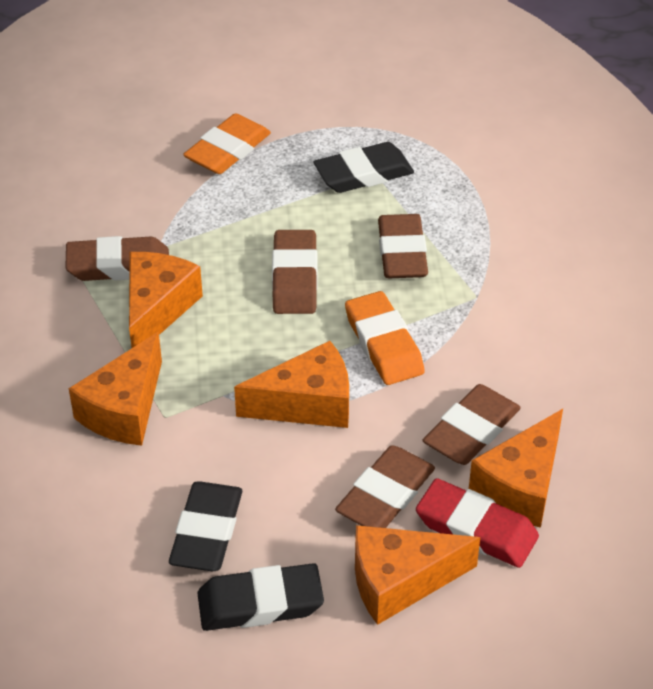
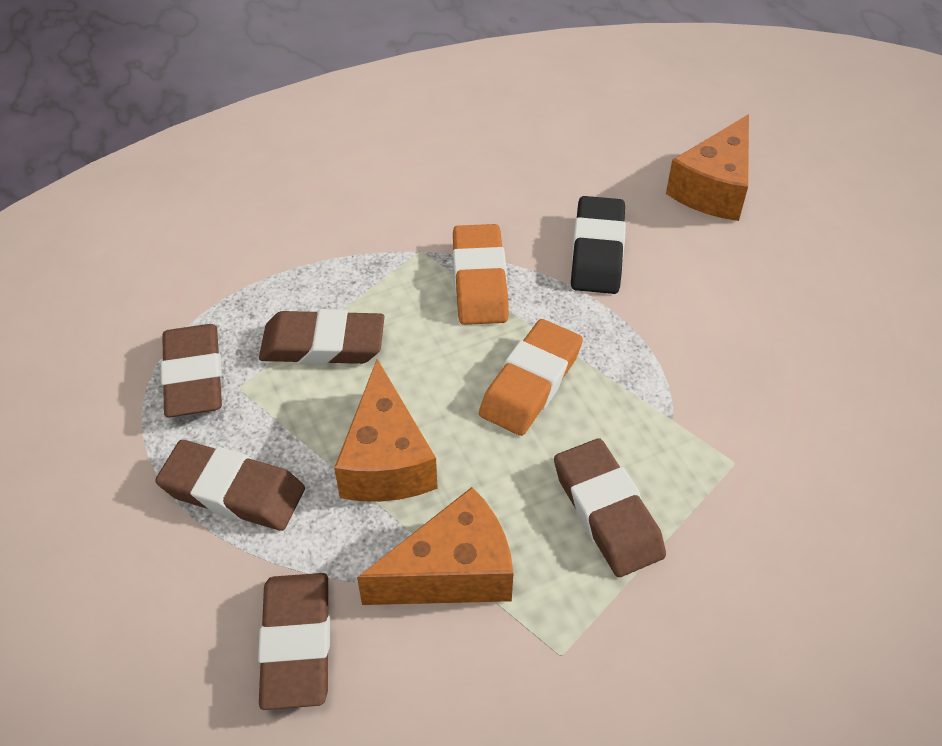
black eraser: [169,482,242,571] [197,563,324,631] [313,142,414,193] = 3 -> [571,196,626,294] = 1
orange cheese: [69,332,162,446] [129,252,203,348] [234,341,349,428] [355,525,480,625] [469,409,563,528] = 5 -> [334,359,438,502] [357,487,514,605] [666,114,749,221] = 3
red eraser: [416,478,539,568] = 1 -> none = 0

